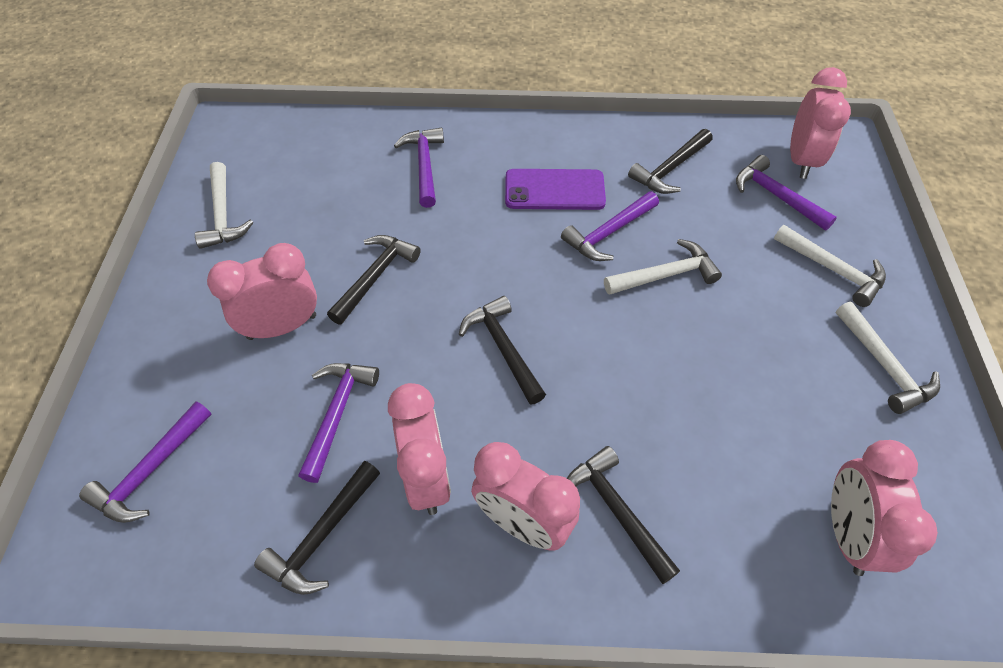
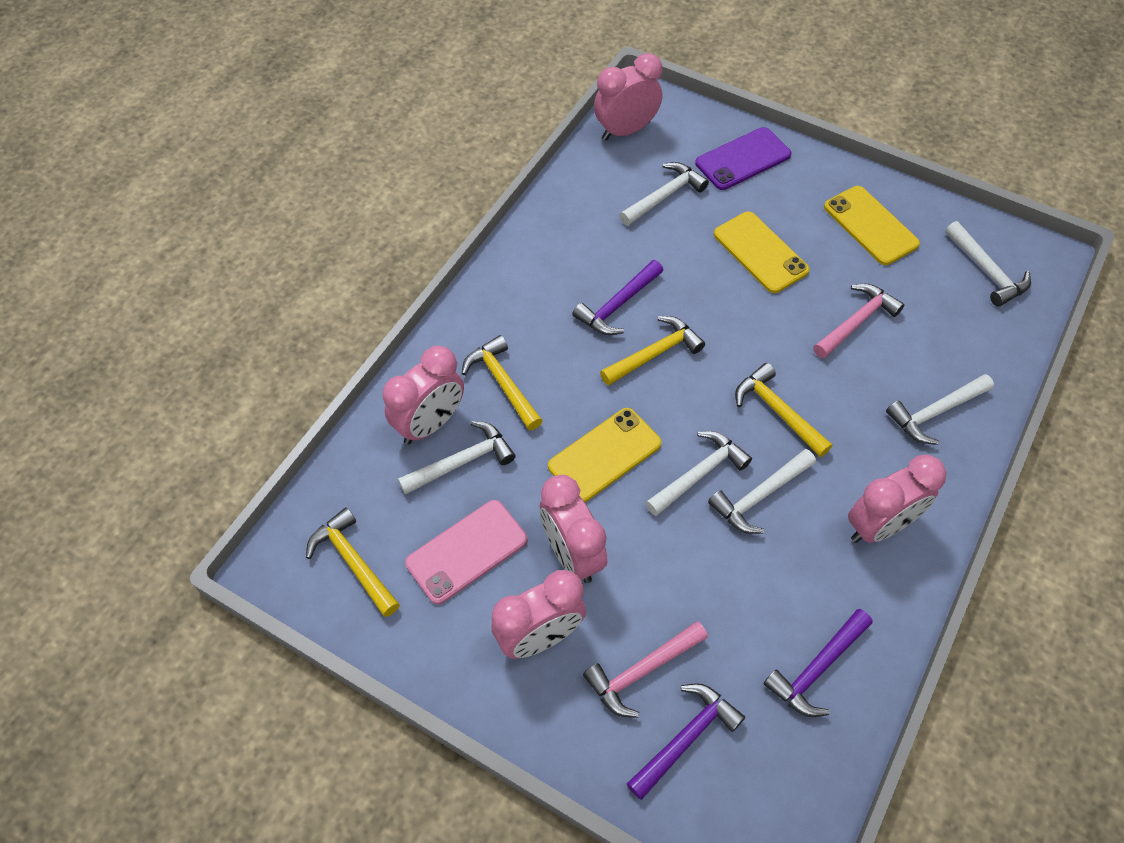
black hammer: [254,461,380,595] [327,235,421,325] [459,296,546,405] [567,446,680,584] [628,129,712,194] = 5 -> none = 0
pink hammer: none = 0 -> [583,621,708,718] [813,284,905,358] = 2
pink phone: none = 0 -> [405,500,527,604] = 1
purple hammer: [79,401,212,523] [298,363,379,483] [394,127,444,208] [561,191,659,261] [736,155,837,231] = 5 -> [572,260,663,335] [627,683,745,800] [763,609,872,717] = 3
white hammer: [195,162,253,249] [604,239,722,295] [774,225,886,307] [836,302,940,414] = 4 -> [398,421,515,495] [620,162,709,226] [645,431,752,516] [708,449,816,534] [886,374,994,445] [945,221,1031,306] = 6
yellow hammer: none = 0 -> [306,507,400,617] [462,335,543,430] [600,316,705,386] [735,363,832,457] = 4
yellow phone: none = 0 -> [548,408,662,502] [714,212,810,293] [824,186,920,265] = 3

